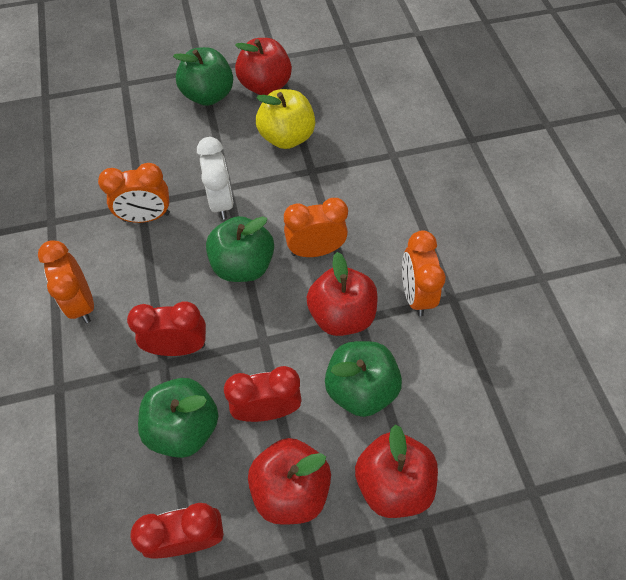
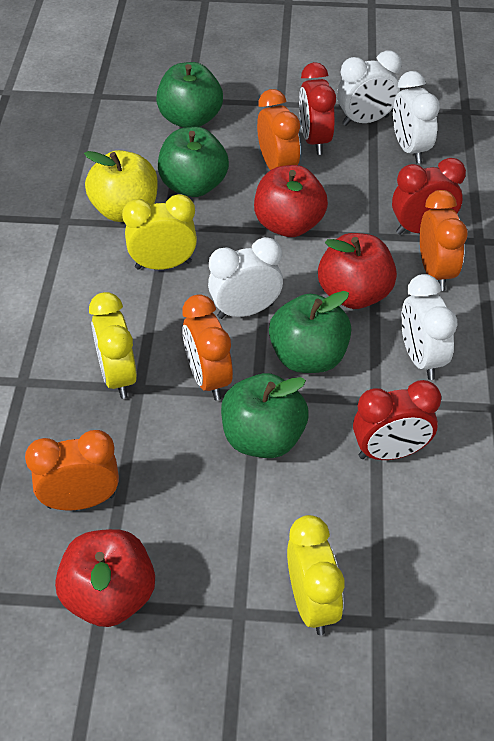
red apple: [235,38,292,95] [248,438,331,525] [307,252,378,336] [355,424,438,518] = 4 -> [55,529,155,627] [254,165,328,237] [318,233,397,309] = 3
white clock: [197,137,234,220] = 1 -> [208,237,283,319] [337,50,402,126] [393,71,440,163] [401,274,457,380] = 4
yellow clock: none = 0 -> [89,292,137,399] [122,194,197,270] [287,515,344,635] = 3

